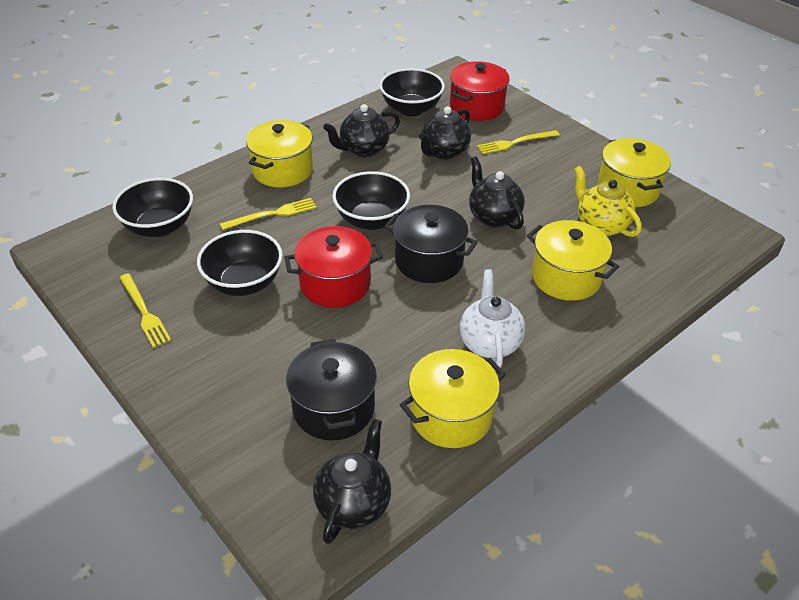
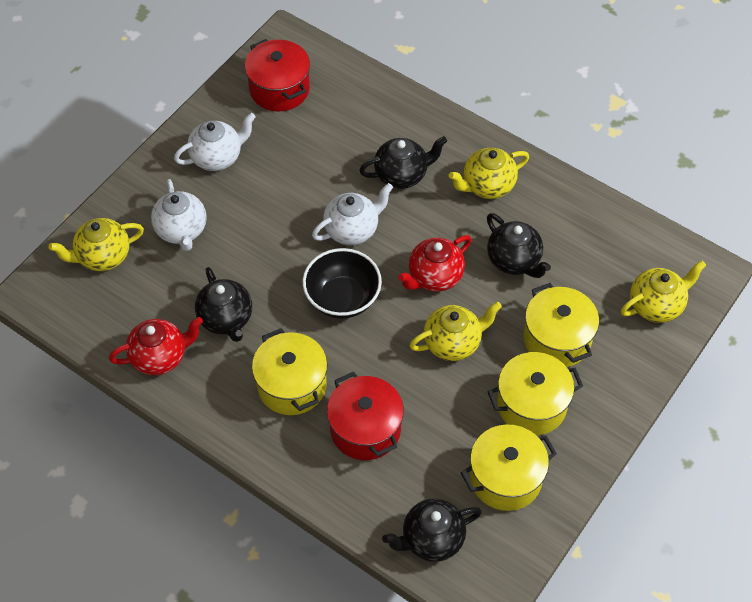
black bowl: [112,178,193,237] [197,230,283,296] [333,171,410,230] [379,68,445,116] = 4 -> [302,248,382,319] = 1
black pot: [286,339,377,441] [384,205,477,283] = 2 -> none = 0
red teapot: none = 0 -> [109,317,203,375] [398,235,472,292] = 2
white teapot: [460,269,525,368] = 1 -> [151,179,207,251] [174,113,256,171] [312,183,393,245] = 3
yellow fork: [119,273,171,348] [220,198,317,230] [477,130,560,154] = 3 -> none = 0
yellow teapot: [574,166,642,237] = 1 -> [48,218,144,271] [410,302,502,361] [449,148,529,199] [621,261,706,323] = 4

